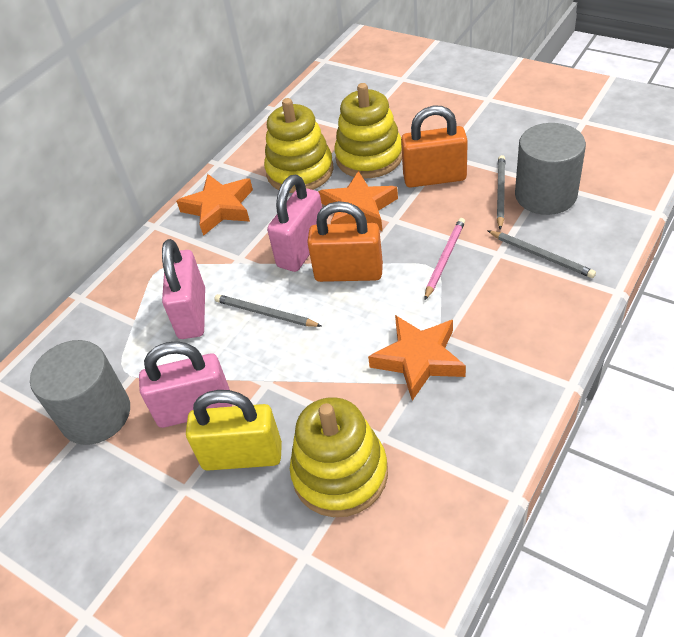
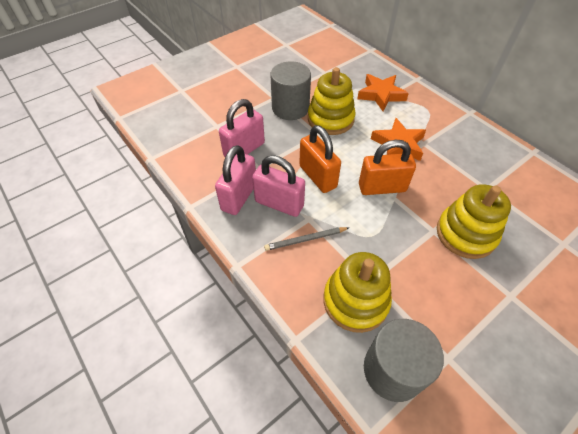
grey pencil: [215,294,321,327] [487,230,596,278] [497,155,505,230] = 3 -> [264,227,349,251] = 1
orange star: [176,174,253,236] [318,171,398,231] [368,315,466,401] = 3 -> [357,74,409,111] [371,118,426,161] = 2
pink pencil: [424,218,465,300] = 1 -> none = 0
yellow padlock: [186,390,282,471] = 1 -> none = 0

